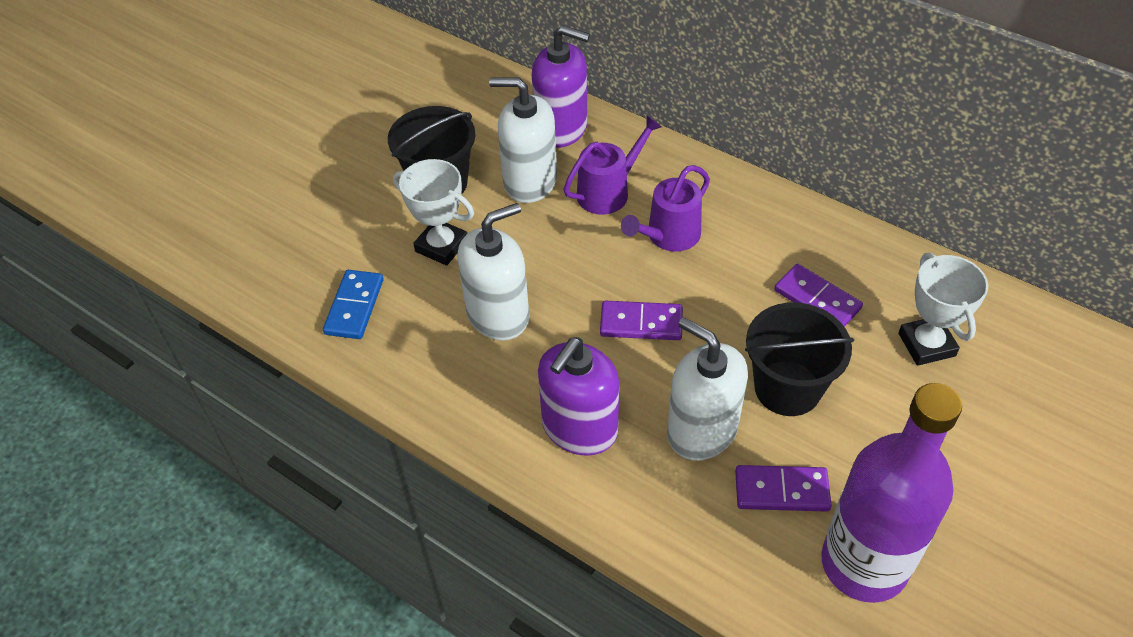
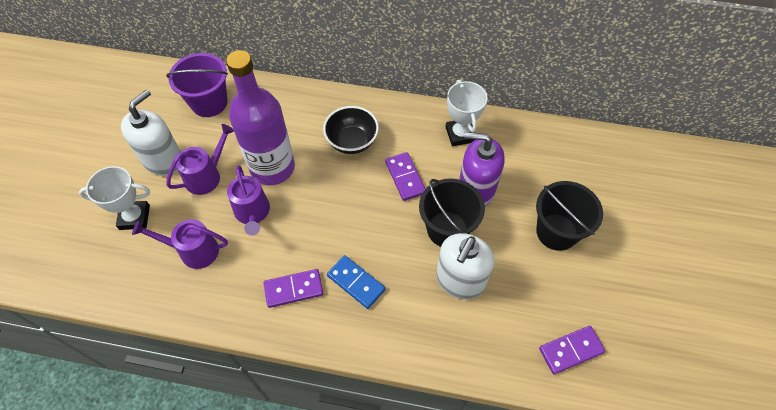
black bowl: none = 0 -> [323,106,379,154] = 1
purple bucket: none = 0 -> [166,53,228,117] = 1
purple soap dispenser: [532,25,590,148] [538,337,619,456] = 2 -> [459,132,505,206] = 1
purple watering can: [563,116,662,215] [621,165,710,252] = 2 -> [132,219,228,269] [166,124,234,195] [227,165,270,235] = 3
white soap dispenser: [458,203,529,340] [489,77,557,203] [667,317,748,461] = 3 -> [121,89,181,176] [436,233,494,299] = 2

